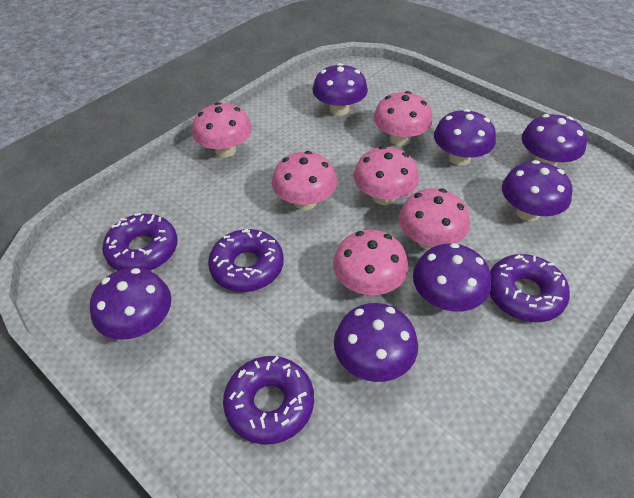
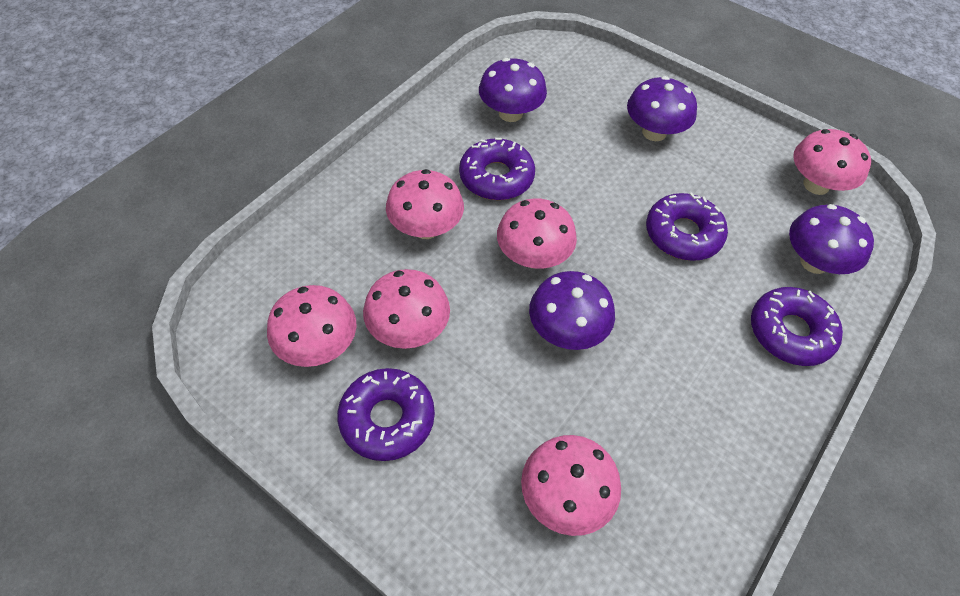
purple mushroom: [90,268,172,340] [313,63,368,116] [334,303,418,382] [413,243,491,311] [434,109,496,166] [502,160,572,221] [522,114,587,166] = 7 -> [479,58,547,122] [529,271,615,350] [627,76,697,141] [789,204,874,274] = 4

